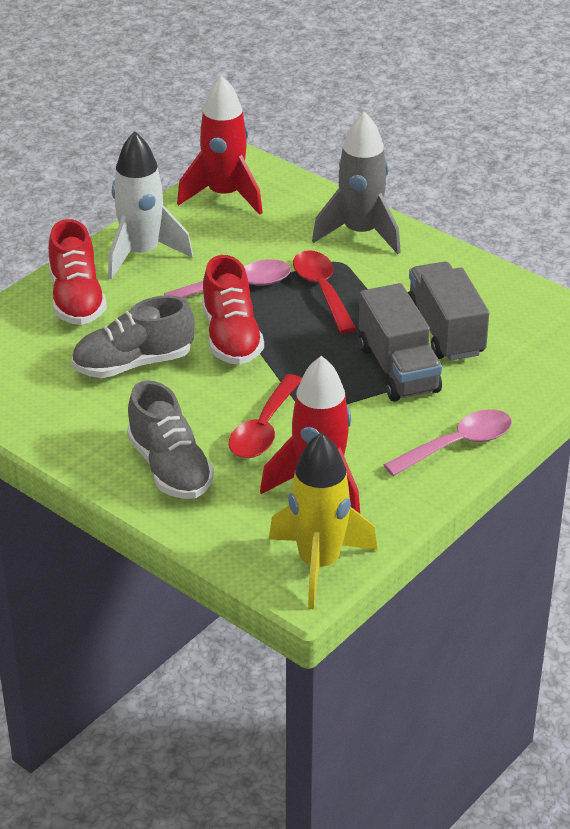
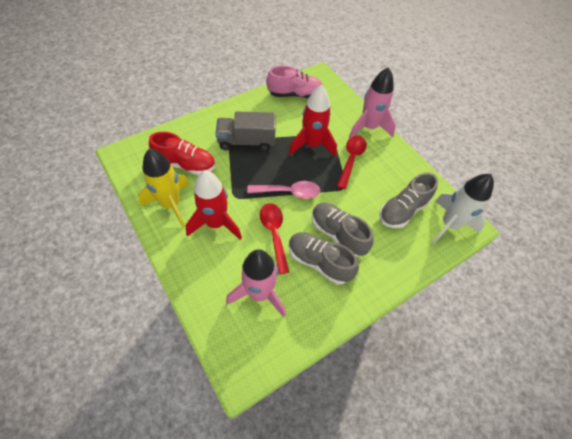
grey rocket: [312,112,401,254] = 1 -> none = 0
grey shoe: [71,295,195,378] [127,380,214,499] = 2 -> [289,232,359,284] [311,203,373,257] [379,172,438,228] = 3
grey truck: [359,283,442,402] [408,262,489,361] = 2 -> [215,111,276,151] = 1
pink rocket: none = 0 -> [226,249,286,317] [349,67,396,138] = 2
pink shoe: none = 0 -> [267,66,323,98] = 1
pink spoon: [164,260,291,298] [383,409,512,476] = 2 -> [247,181,321,199] = 1
red shoe: [49,219,107,325] [202,255,264,365] = 2 -> [149,132,215,175] = 1

